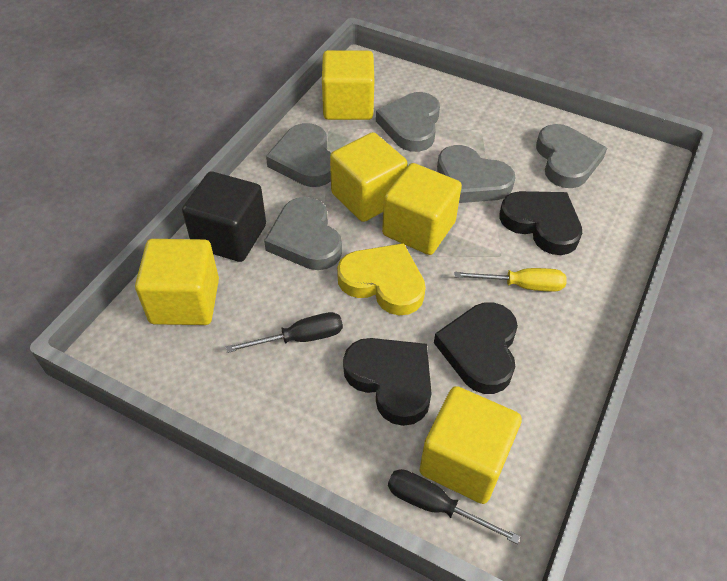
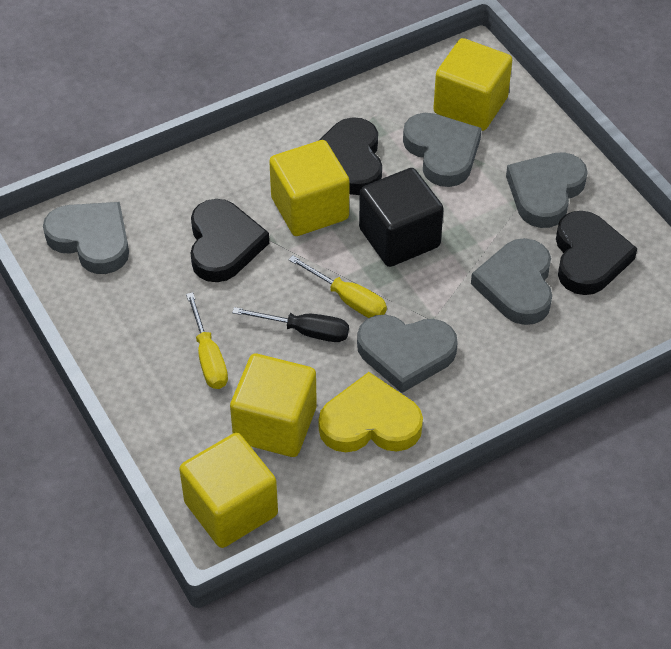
black screwdriver: [226,312,343,353] [388,469,520,544] = 2 -> [232,307,349,342] = 1
yellow cube: [135,239,219,325] [322,50,374,120] [330,132,407,222] [382,163,462,255] [419,386,522,504] = 5 -> [179,433,278,548] [230,354,317,457] [269,140,350,236] [433,38,512,131] = 4
yellow screwdriver: [455,268,567,292] = 1 -> [186,292,228,389] [288,255,387,318] = 2

